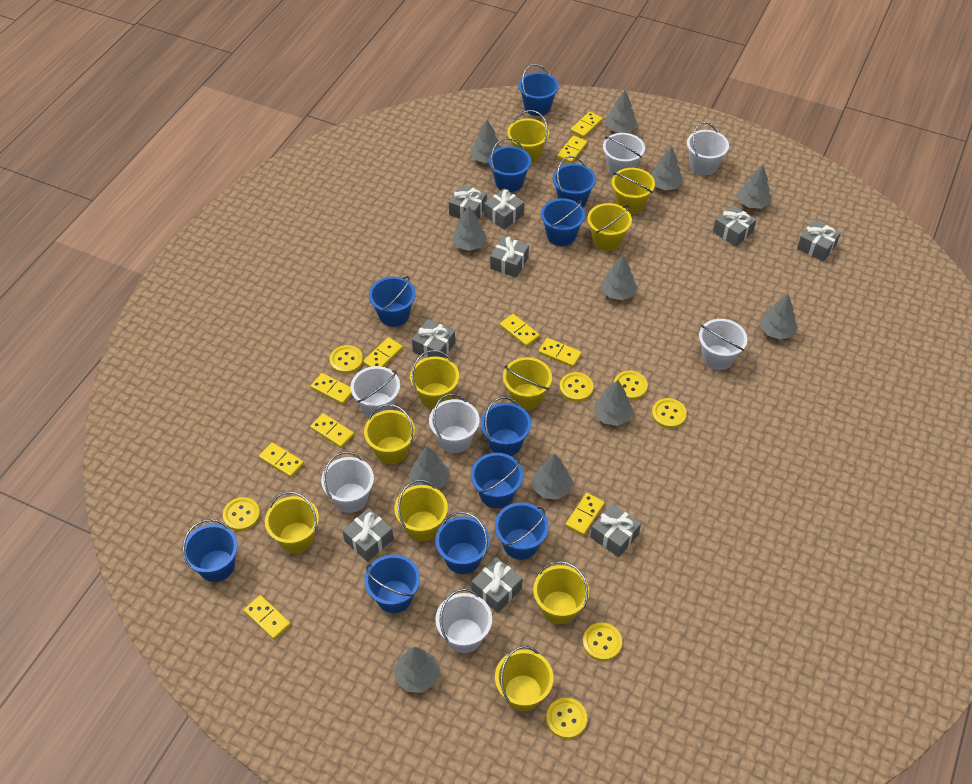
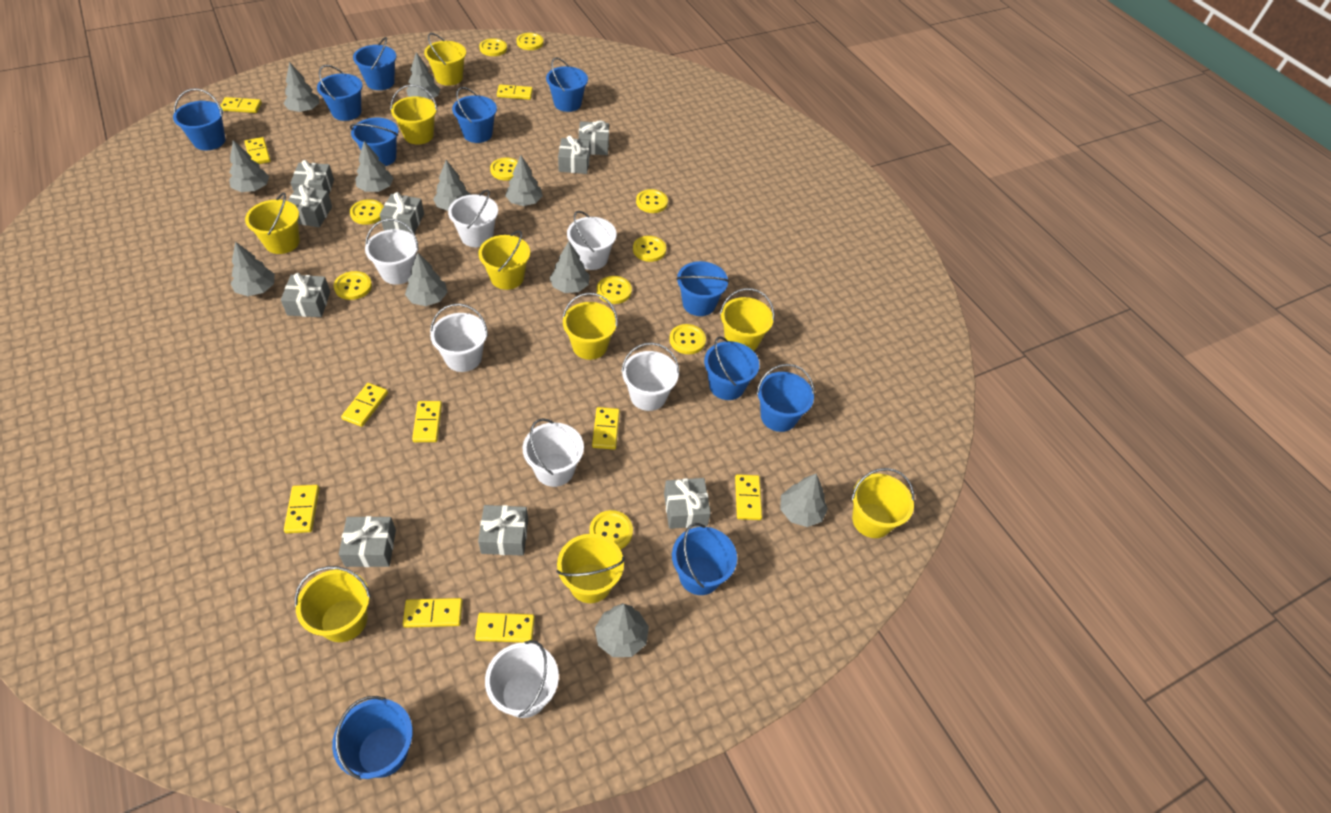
yellow bucket: [265,491,319,553] [364,404,415,464] [394,480,448,542] [410,350,459,409] [495,646,553,711] [503,357,552,410] [507,110,549,163] [533,561,589,624] [587,203,632,251] [612,168,655,214] = 10 -> [245,192,300,254] [295,566,371,642] [390,84,437,145] [424,33,466,86] [478,230,530,290] [557,534,625,603] [562,293,618,360] [720,288,775,351] [852,468,914,538] = 9
yellow button: [223,497,260,531] [330,345,363,374] [546,698,587,739] [559,372,593,402] [583,623,622,661] [614,371,648,400] [652,398,687,429] = 7 -> [334,271,372,300] [350,199,384,225] [479,38,507,56] [490,158,518,180] [516,33,544,50] [590,510,633,549] [597,276,632,304] [633,236,666,262] [636,189,668,213] [669,324,706,354] = 10

